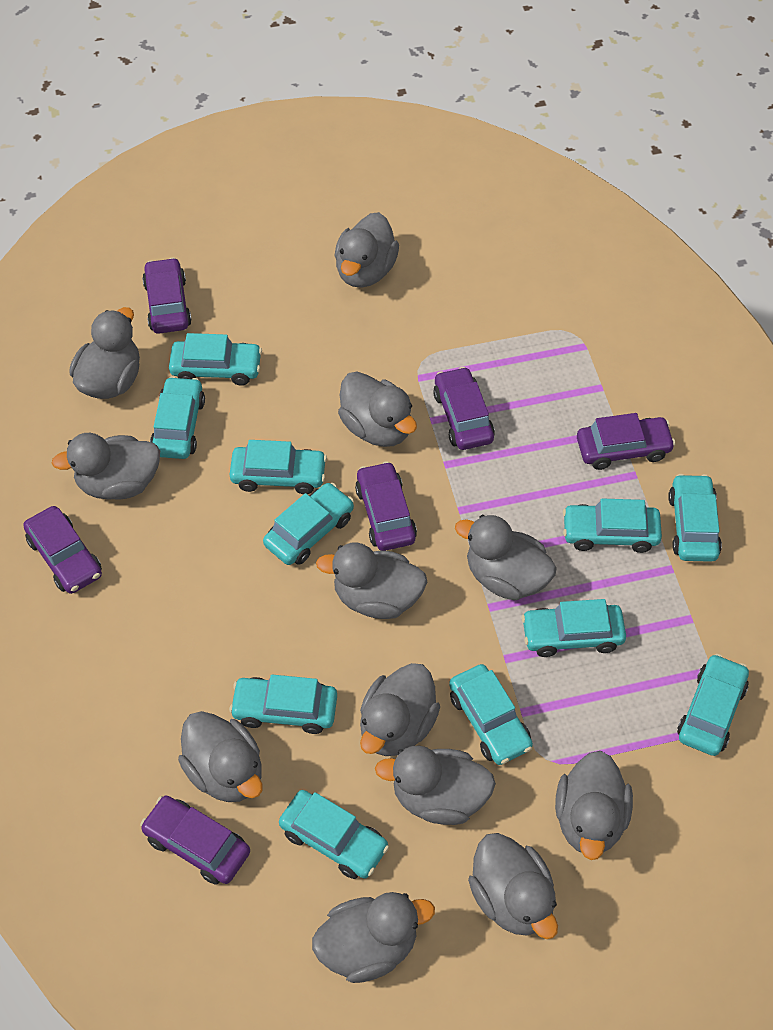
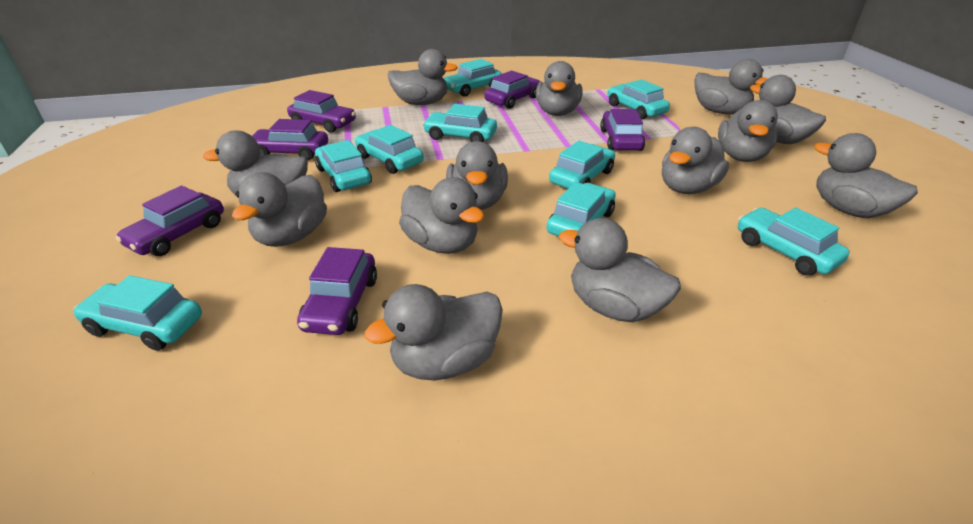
grey duck: [52,433,160,499] [69,307,140,399] [178,711,263,802] [312,892,435,983] [316,542,427,619] [335,212,399,288] [338,372,417,447] [360,663,440,756] [375,746,496,825] [455,515,557,600] [468,833,558,939] [555,751,633,860] = 12 -> [203,130,308,195] [232,172,327,247] [364,284,503,380] [388,49,458,105] [399,177,484,254] [446,141,508,210] [536,61,583,116] [559,218,681,322] [662,127,729,194] [695,59,767,114] [718,100,778,162] [750,75,826,144] [814,133,918,218] = 13
turquoise car: [150,376,205,459] [169,333,262,386] [229,440,327,494] [229,675,337,734] [263,483,354,565] [279,790,389,879] [449,664,533,765] [521,599,626,657] [563,499,662,553] [668,474,722,562] [677,654,749,756] = 11 -> [73,275,202,351] [315,140,372,192] [355,125,424,174] [423,104,497,142] [444,59,502,96] [547,182,616,237] [549,141,615,189] [608,79,670,119] [738,208,850,275] = 9

